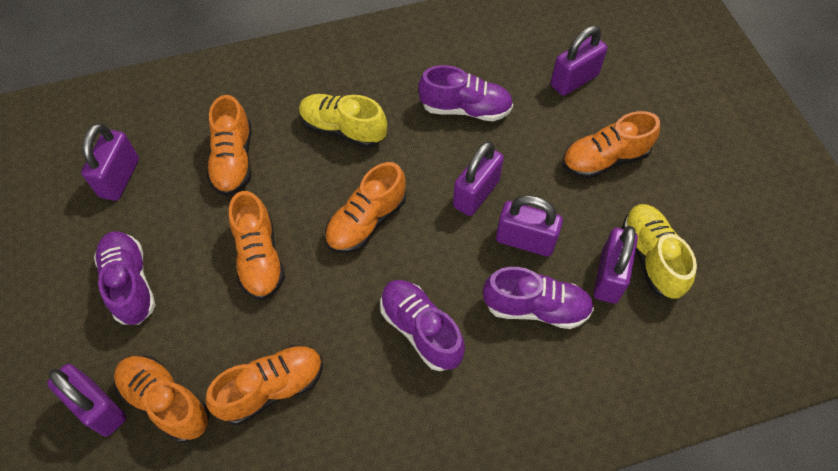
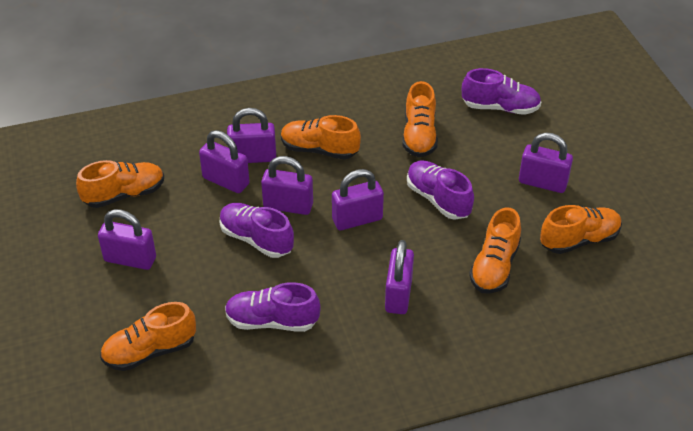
purple padlock: [47,364,126,437] [81,123,139,201] [453,141,504,216] [496,195,563,257] [551,26,607,96] [593,226,638,303] = 6 -> [98,209,156,270] [199,130,250,193] [227,108,276,163] [261,156,313,215] [332,169,384,230] [385,240,414,314] [519,133,573,193] = 7
yellow shoe: [299,94,387,148] [622,204,697,299] = 2 -> none = 0

